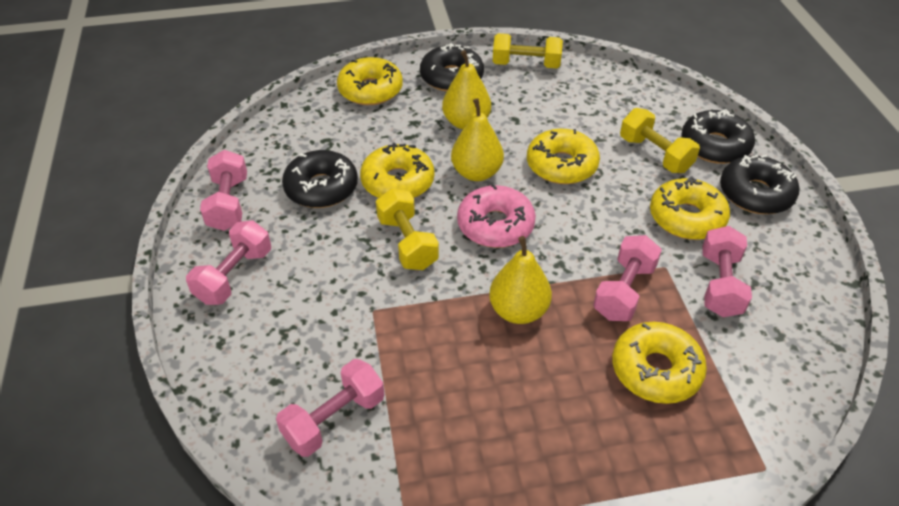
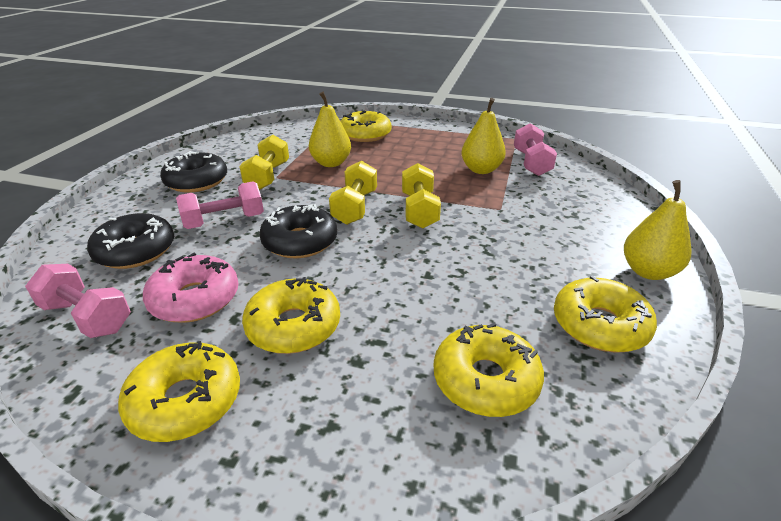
black donut: [282,150,358,208] [420,43,484,91] [681,109,755,164] [720,155,799,214] = 4 -> [87,213,174,269] [160,151,227,193] [259,204,337,258] = 3
pink dumbbell: [186,220,271,305] [200,150,247,231] [276,359,384,457] [593,235,662,321] [702,226,752,317] = 5 -> [25,264,131,338] [176,182,264,229] [514,123,557,176] = 3

